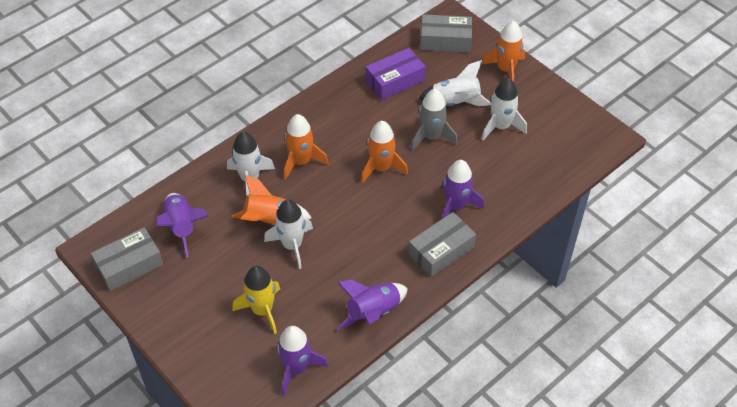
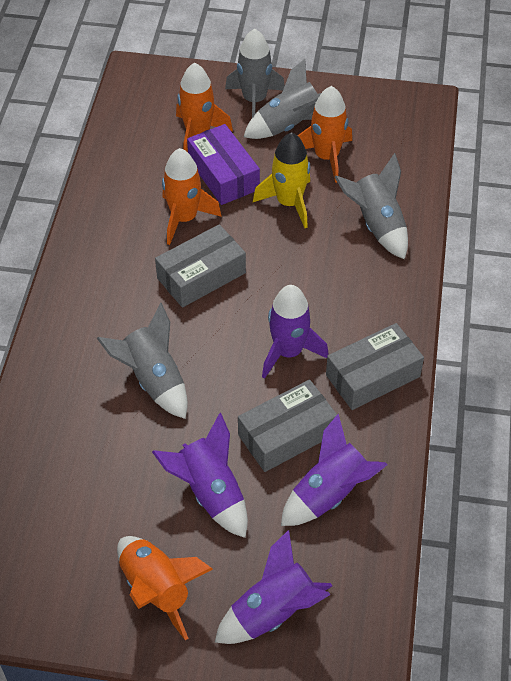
grey rocket: [411,89,457,151] = 1 -> [97,303,188,419] [225,28,285,118] [244,59,321,139] [335,153,408,259] = 4
white rocket: [227,132,275,195] [264,199,313,269] [418,60,491,106] [481,78,527,140] = 4 -> none = 0

